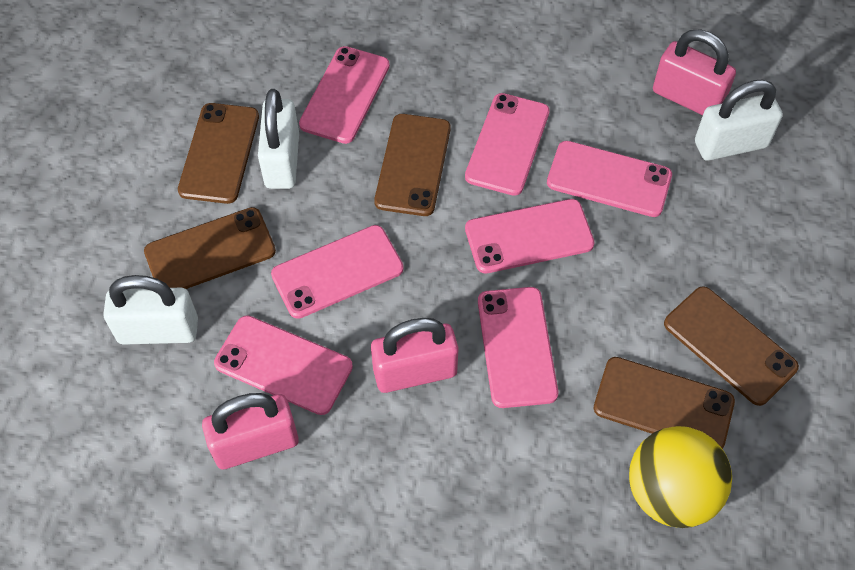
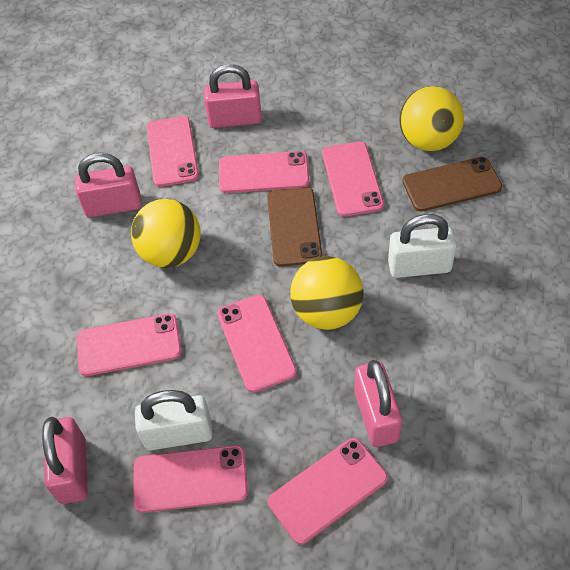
brown phone: [144,207,276,289] [178,103,259,204] [374,114,451,216] [594,357,735,449] [664,286,799,406] = 5 -> [267,187,323,267] [402,157,502,212] = 2
pink padlock: [202,393,299,469] [371,318,458,393] [653,29,736,115] = 3 -> [42,417,88,504] [75,153,141,218] [204,64,262,128] [354,360,402,447] = 4
white padlock: [103,275,198,345] [258,89,299,189] [695,80,783,161] = 3 -> [135,390,213,450] [388,214,456,278] = 2
yellow ball: [629,426,732,528] = 1 -> [131,199,201,268] [290,256,364,330] [399,86,464,151] = 3

